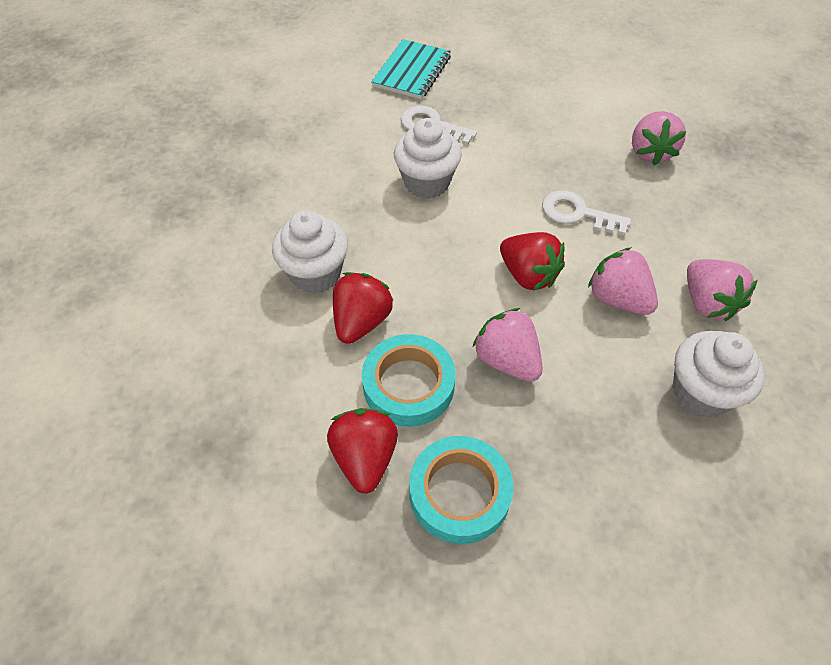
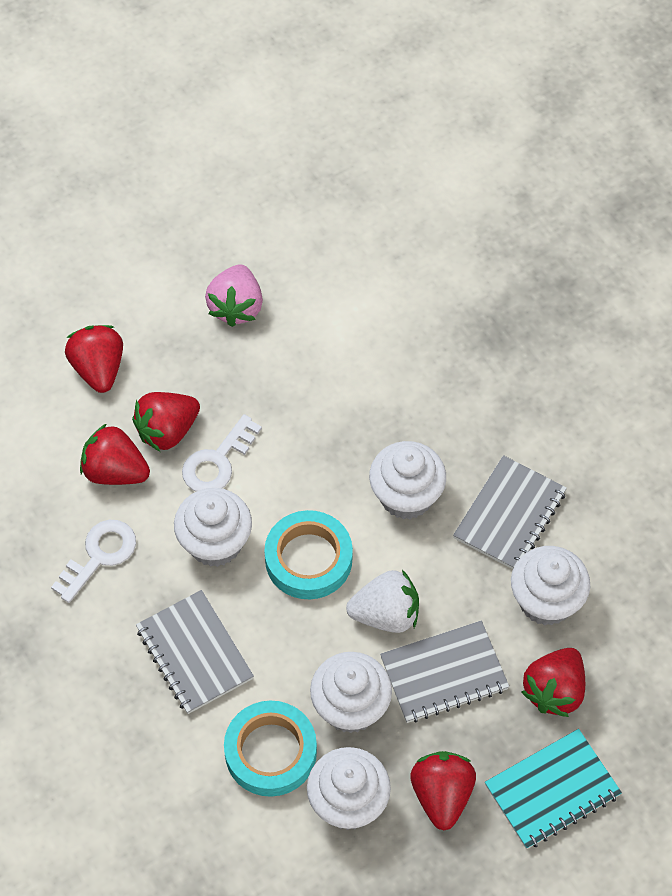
grey notebook: none = 0 -> [136,590,254,714] [380,621,509,723] [453,455,567,569] = 3
pink strawberry: [473,308,543,382] [588,247,658,315] [632,111,686,165] [687,259,758,321] = 4 -> [205,264,263,327] = 1
red strawberry: [327,408,398,494] [333,272,393,344] [500,232,565,291] = 3 -> [65,325,123,393] [80,423,150,485] [132,392,200,452] [410,751,476,830] [522,648,585,717] = 5
white cupcake: [272,210,348,293] [394,118,462,199] [673,331,765,417] = 3 -> [174,488,252,567] [307,747,391,830] [310,652,392,733] [369,441,446,519] [511,546,590,626] = 5
white strawberry: none = 0 -> [346,570,419,633] = 1

